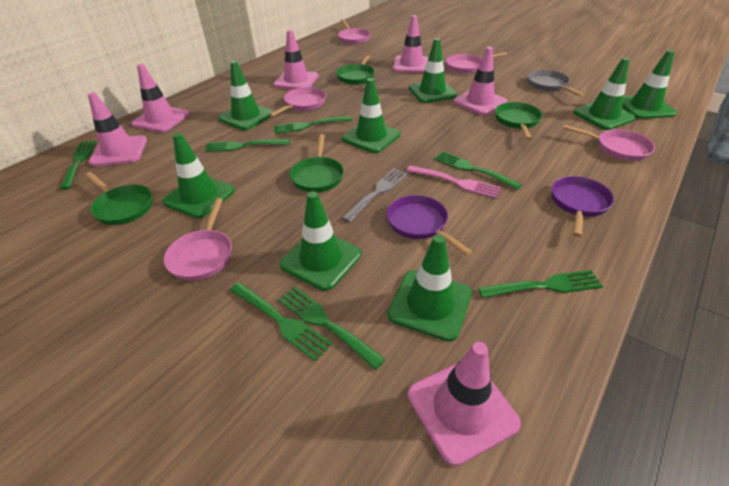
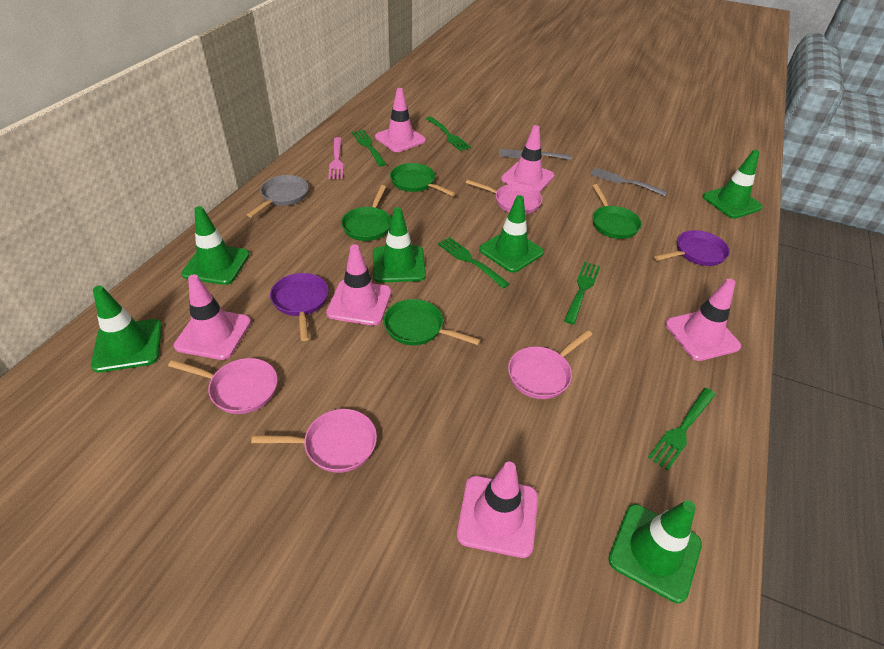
green fork: [60,140,96,190] [205,139,290,152] [229,282,332,361] [274,116,352,134] [278,286,386,370] [434,151,522,190] [478,270,603,298] = 7 -> [352,130,387,167] [426,116,471,151] [438,237,509,288] [564,262,600,324] [648,388,716,471] = 5
green traffic cone: [162,133,235,218] [218,61,273,130] [279,191,362,291] [342,78,401,153] [387,234,472,342] [409,38,457,103] [573,58,635,130] [622,50,677,119] = 8 -> [91,286,162,373] [181,206,250,285] [373,207,426,283] [479,195,544,273] [608,500,702,603] [703,150,763,219] = 6
grey fork: [342,168,408,223] = 1 -> [499,149,572,160] [590,167,667,196] = 2
pink pan: [164,198,232,281] [269,87,326,117] [338,19,370,44] [446,52,507,74] [563,125,655,161] = 5 -> [168,358,277,414] [251,409,377,473] [466,179,542,214] [508,330,592,399] = 4

